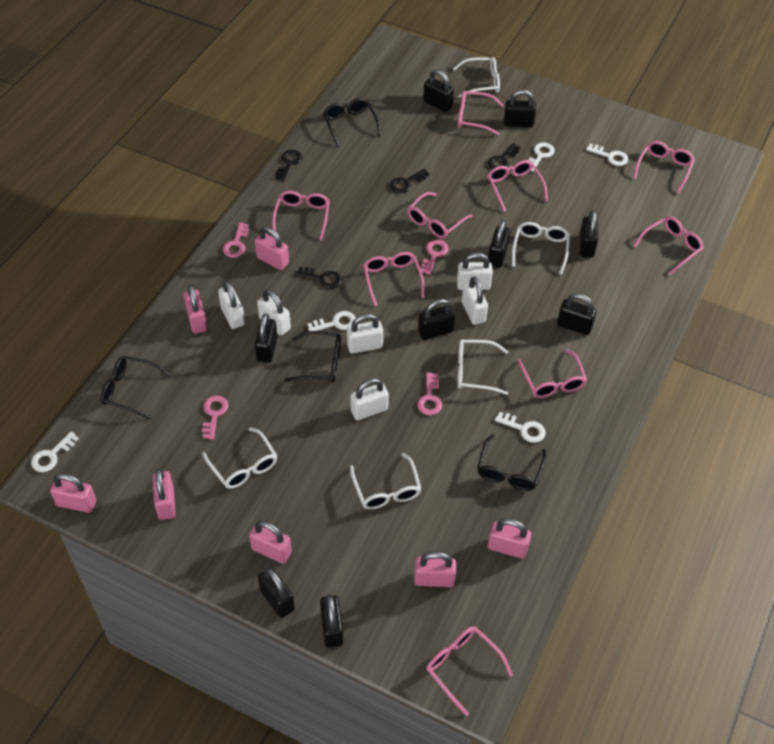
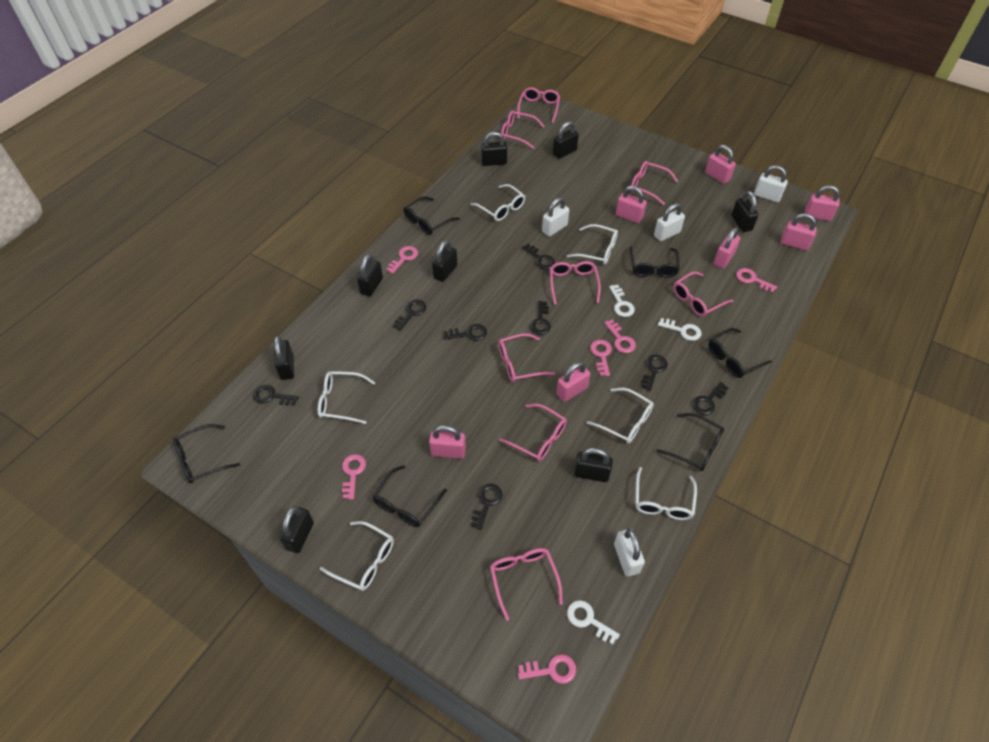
black glasses: [101,356,171,419] [284,331,341,382] [323,98,381,147] [477,434,547,491] = 4 -> [173,424,240,483] [372,465,447,527] [404,196,460,235] [630,246,680,278] [656,413,724,471] [708,328,772,378] = 6
black key: [275,150,302,181] [295,267,342,289] [390,169,430,193] [488,143,520,169] = 4 -> [253,385,299,406] [393,300,426,331] [443,324,487,341] [471,483,502,530] [522,244,555,270] [530,301,551,335] [641,355,668,391] [692,382,728,415] = 8
black padlock: [255,313,277,363] [258,568,295,618] [320,594,343,648] [418,299,455,340] [423,70,454,112] [488,220,510,268] [504,90,536,127] [557,293,596,335] [580,210,598,258] = 9 -> [274,336,294,380] [279,506,314,553] [357,254,383,297] [432,240,458,282] [481,132,507,166] [553,121,579,159] [574,448,613,482] [731,191,759,232] = 8
pink glasses: [272,191,330,240] [363,252,425,306] [407,192,473,238] [426,627,513,716] [458,90,504,135] [487,160,548,212] [517,349,587,398] [633,141,695,194] [634,216,704,276] = 9 -> [490,548,563,621] [498,333,555,382] [499,404,567,461] [501,110,545,149] [517,87,560,123] [550,261,601,305] [631,161,678,205] [673,272,733,317] = 8
pink key: [202,395,228,440] [223,223,249,258] [417,372,442,415] [421,239,448,275] = 4 -> [342,454,366,500] [386,246,418,274] [518,654,576,684] [590,340,612,376] [604,319,636,353] [736,268,777,293] = 6
white glasses: [202,427,277,489] [350,453,421,509] [453,57,500,98] [458,340,508,395] [512,222,570,275] = 5 -> [318,371,375,424] [320,521,394,591] [470,184,525,221] [567,224,618,265] [587,388,654,443] [635,467,697,520] = 6
white key: [31,431,79,472] [308,311,356,331] [495,412,546,443] [529,142,555,172] [586,144,628,166] = 5 -> [567,600,620,645] [609,285,635,317] [658,318,701,341] = 3
white padlock: [218,280,245,329] [257,289,291,336] [347,314,383,354] [350,378,389,420] [457,253,493,290] [462,276,488,325] = 6 -> [542,197,569,237] [614,529,645,576] [654,203,685,241] [754,165,788,202] = 4

